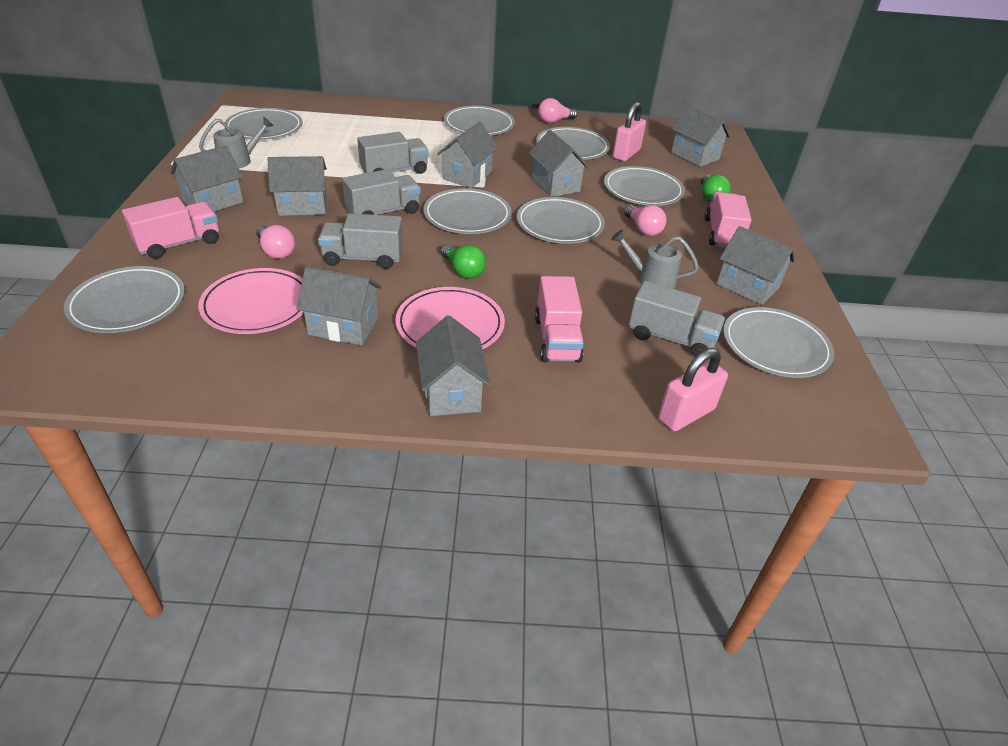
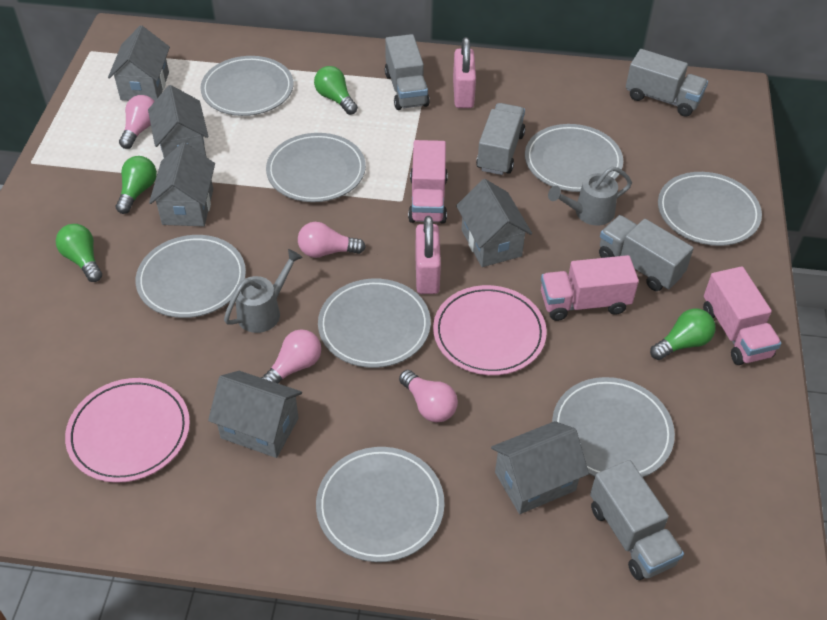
green light bulb: [441,244,486,279] [701,175,731,202] = 2 -> [56,224,102,282] [116,156,157,214] [314,66,358,115] [650,308,715,360] = 4
grey house: [170,145,243,212] [267,156,327,216] [296,266,382,345] [416,315,491,416] [437,122,498,188] [529,130,589,197] [671,106,731,167] [717,226,795,305] = 8 -> [108,25,170,101] [148,85,208,158] [149,142,215,227] [208,371,302,458] [456,179,532,267] [491,421,589,514] = 6
grey truck: [318,213,403,269] [342,169,421,215] [357,132,429,174] [629,281,725,357] = 4 -> [385,34,430,110] [476,103,525,175] [590,460,684,580] [599,215,694,291] [626,49,708,117] = 5
pink light bulb: [256,225,295,259] [538,98,577,123] [624,205,666,236] = 3 -> [119,95,155,149] [261,329,321,383] [298,222,366,258] [399,370,458,422] = 4

